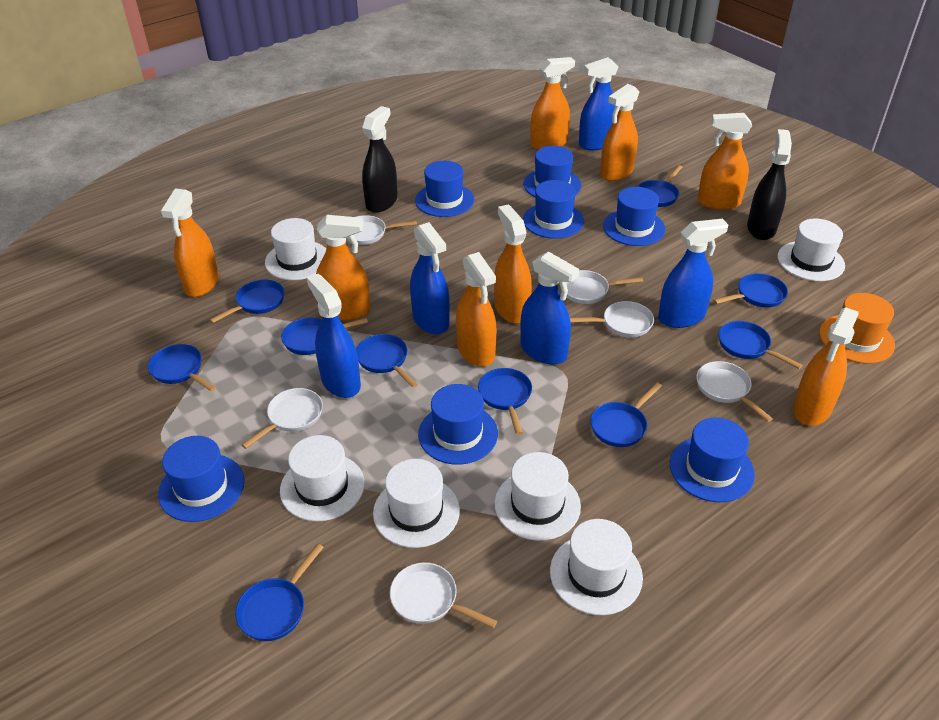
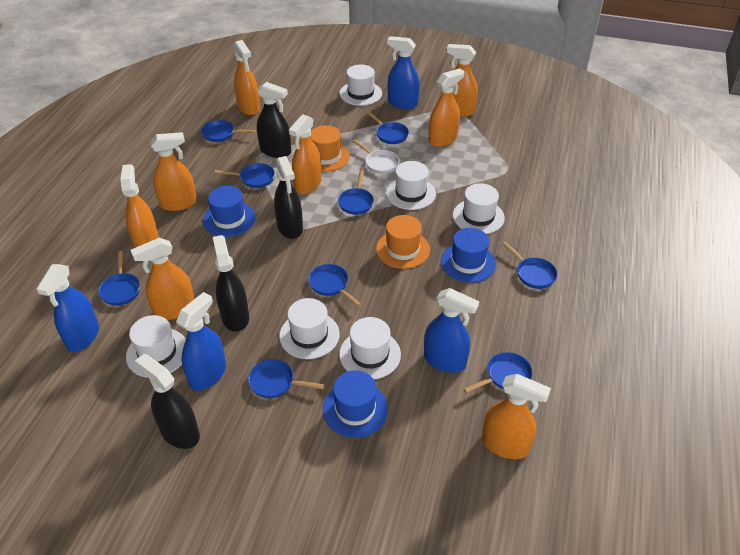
black spray bottle: [362,106,398,213] [747,129,792,240] = 2 -> [135,354,200,449] [213,235,249,332] [257,82,291,158] [274,156,303,239] = 4
blue hat: [158,436,244,522] [415,161,474,217] [418,384,498,465] [523,146,581,197] [523,180,584,239] [603,187,666,246] [670,418,755,502] = 7 -> [203,186,255,237] [323,370,388,438] [441,228,496,283] = 3
blue pan: [148,344,216,392] [210,279,284,323] [235,543,324,641] [281,318,368,355] [356,334,418,388] [478,368,532,435] [590,382,662,447] [638,165,682,207] [713,273,788,307] [719,321,803,369] = 10 -> [99,251,140,306] [201,120,256,142] [215,163,275,188] [248,359,324,398] [308,264,361,307] [338,170,374,215] [367,111,409,144] [464,352,533,393] [502,242,557,289] = 9
blue spray bottle: [307,274,361,398] [410,222,450,334] [520,251,579,364] [579,57,618,150] [658,219,728,328] = 5 -> [37,264,99,352] [176,292,226,391] [387,36,420,109] [424,288,479,373] = 4
orange hat: [819,293,895,364] = 1 -> [310,125,350,172] [376,215,430,269] = 2
white pan: [241,388,323,449] [346,215,417,245] [390,562,497,628] [566,270,643,304] [570,301,654,338] [696,361,773,422] = 6 -> [353,139,399,174] = 1

